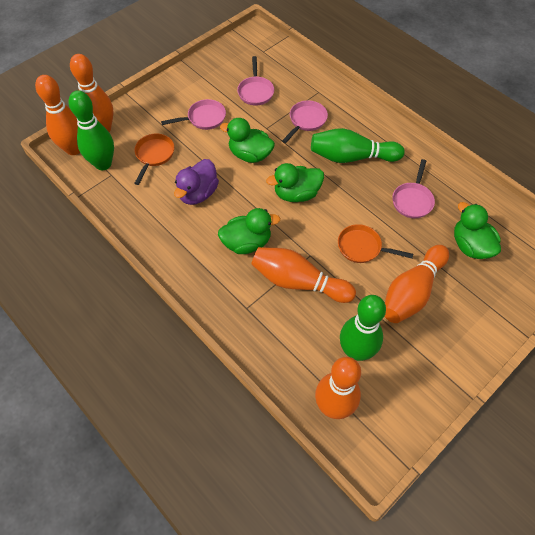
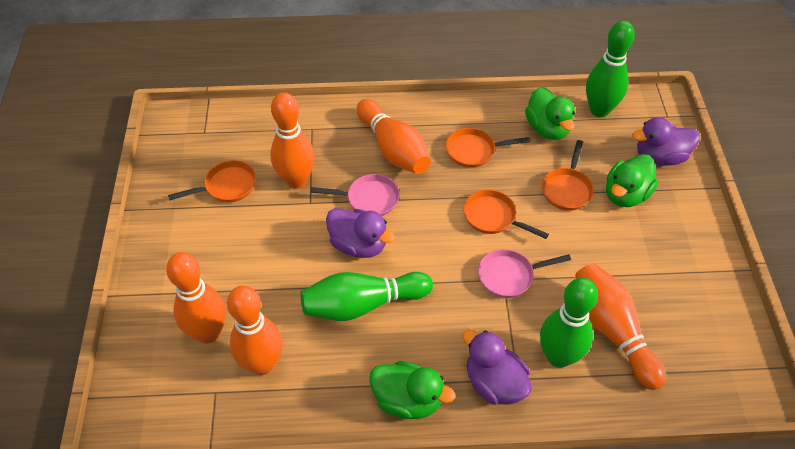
green duck: [218,208,280,254] [220,118,275,163] [266,163,324,202] [454,202,501,259] = 4 -> [369,361,455,419] [525,87,575,140] [606,154,658,207] = 3
orange pan: [134,134,174,185] [338,224,413,263] = 2 -> [168,160,256,202] [446,128,530,168] [463,190,549,239] [542,140,594,211] = 4
pink pan: [161,99,226,130] [237,56,274,106] [282,100,328,143] [392,159,435,218] = 4 -> [311,174,400,216] [478,249,571,298] = 2
purple duck: [174,159,219,205] = 1 -> [326,208,395,258] [463,329,532,405] [632,117,699,166] = 3

